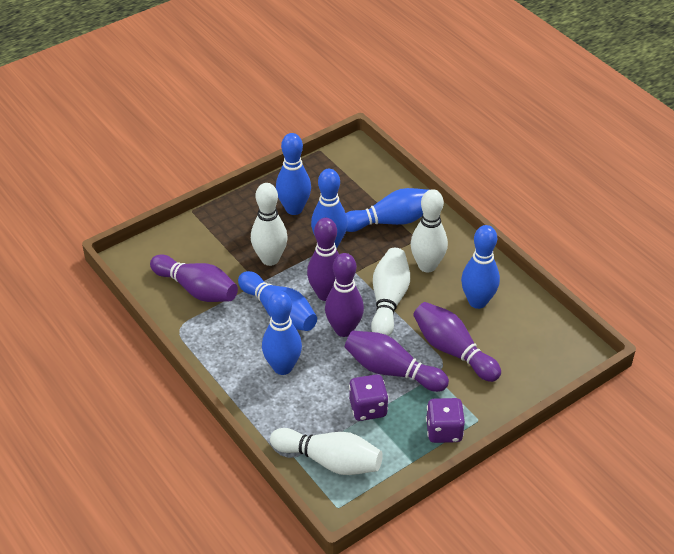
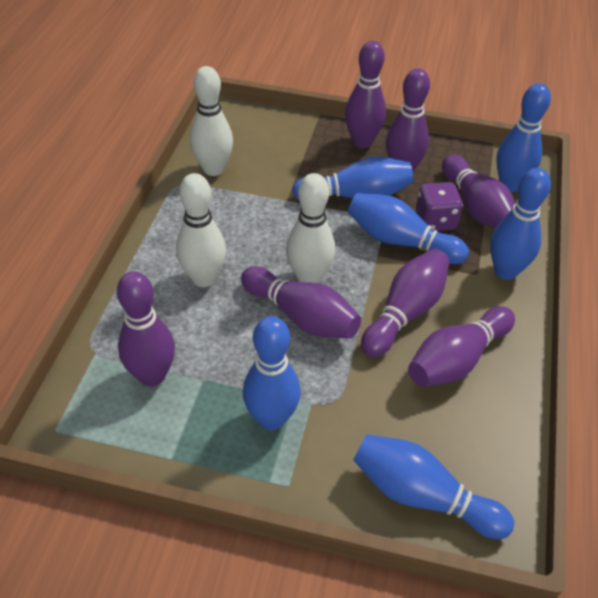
purple bowling pin: [150,255,238,302] [307,218,339,301] [325,253,364,337] [345,331,449,392] [413,302,501,382] = 5 -> [117,271,175,387] [241,266,361,339] [345,41,386,148] [361,249,450,357] [386,69,430,171] [408,306,515,387] [442,155,515,228] = 7
purple dice: [349,374,389,421] [426,398,465,443] = 2 -> [416,182,463,231] = 1
white bowling pin: [251,183,288,266] [270,428,383,475] [371,248,410,336] [410,189,448,272] = 4 -> [176,173,226,287] [190,66,233,176] [286,173,335,283] = 3

